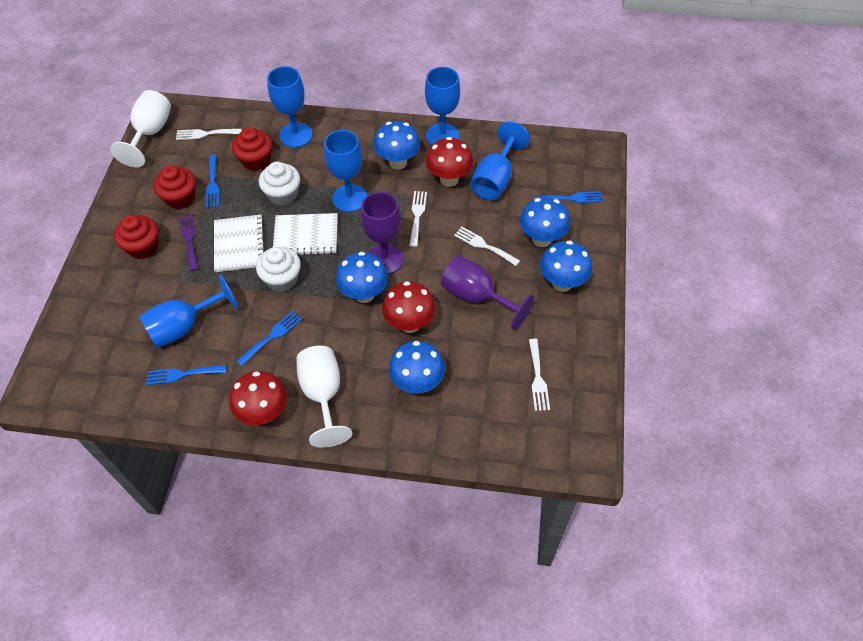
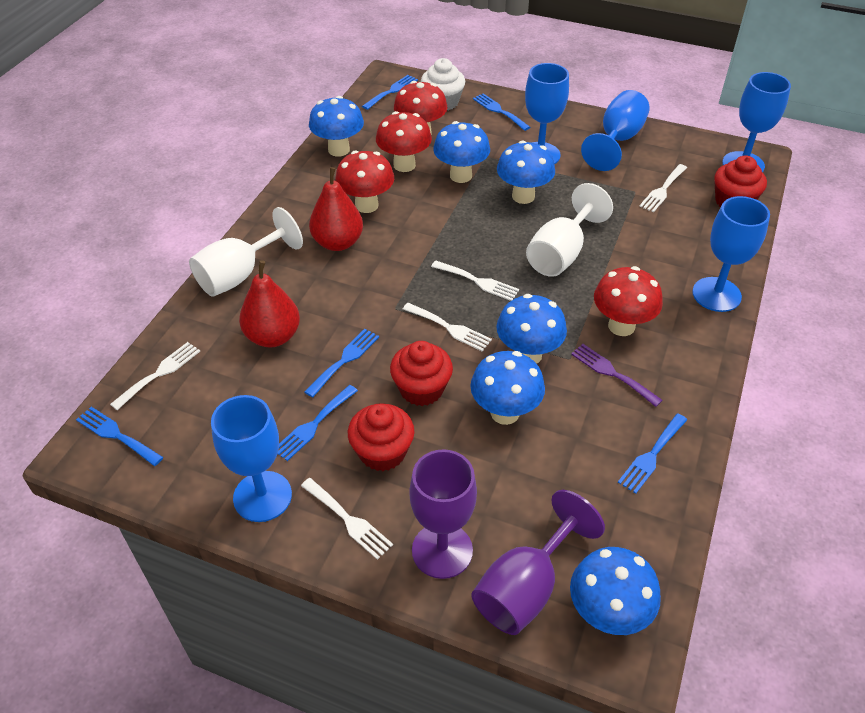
blue fork: [146,365,227,385] [206,154,219,208] [236,311,302,366] [533,191,603,203] = 4 -> [76,407,163,466] [278,385,358,461] [305,329,379,397] [362,75,418,110] [473,93,530,131] [618,414,687,494] = 6
blue mushroom: [336,252,388,303] [373,121,420,170] [389,341,445,393] [520,197,570,247] [540,240,592,292] = 5 -> [309,96,364,157] [433,121,490,183] [470,351,545,425] [496,294,567,364] [497,140,555,204] [570,547,661,635] = 6
red mushroom: [229,371,287,425] [382,281,436,333] [426,137,473,187] = 3 -> [335,150,394,213] [376,111,432,172] [394,81,447,135] [594,266,663,336] = 4
red pear: none = 0 -> [239,260,300,347] [309,167,363,251] = 2
white cupcake: [256,247,301,292] [259,162,300,206] = 2 -> [421,58,465,110] = 1
white fork: [176,129,242,140] [409,191,427,247] [454,227,520,266] [529,339,550,411] = 4 -> [110,342,200,410] [301,478,393,560] [403,303,492,351] [431,260,519,301] [639,164,687,212] = 5
white notebook: [214,215,265,272] [273,213,338,255] = 2 -> none = 0

